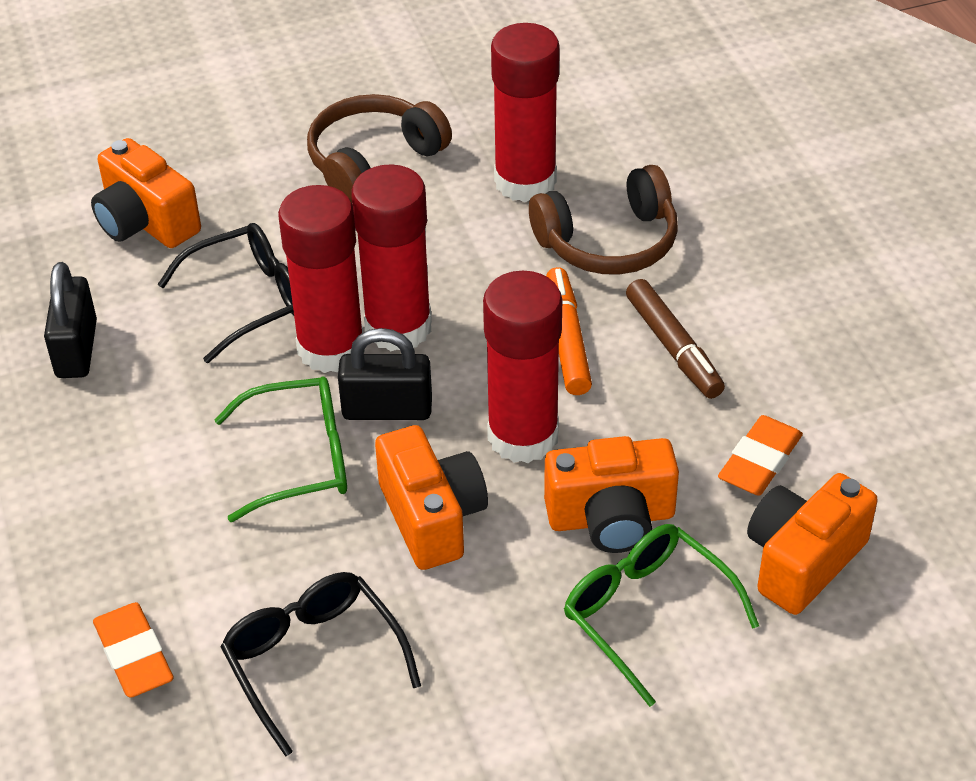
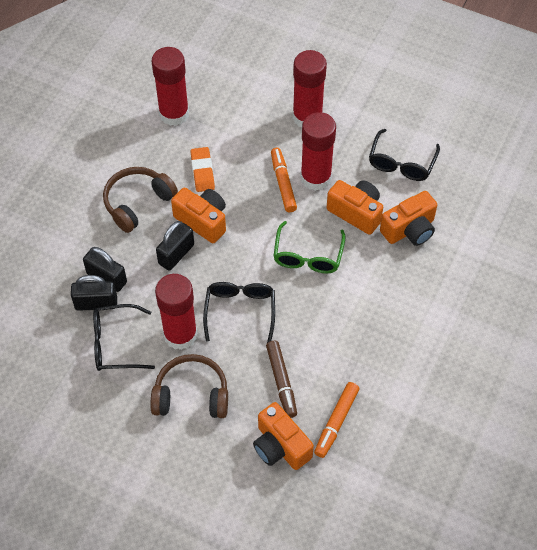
black glasses: [157,223,294,363] [221,572,421,757] = 2 -> [93,304,155,371] [203,282,275,343] [369,129,440,181] = 3
black padlock: [44,262,97,378] [338,328,432,420] = 2 -> [71,275,117,311] [83,247,127,292] [156,221,194,271] = 3
green glasses: [214,376,347,522] [564,524,759,707] = 2 -> [273,221,346,274] = 1
orange eraser: [93,602,174,698] [718,415,803,496] = 2 -> [191,147,215,192] = 1
orange marker: [546,267,592,395] = 1 -> [271,148,297,212] [314,382,359,458] = 2

